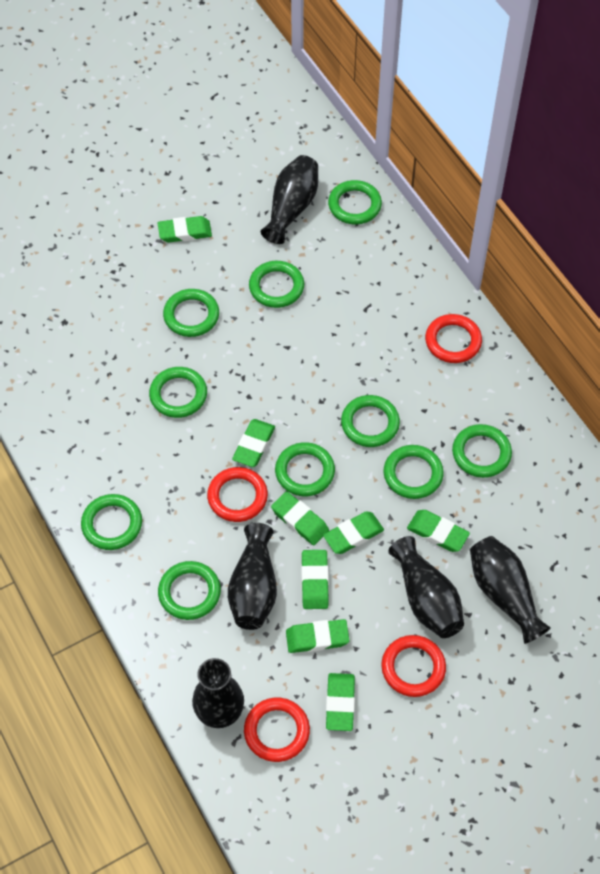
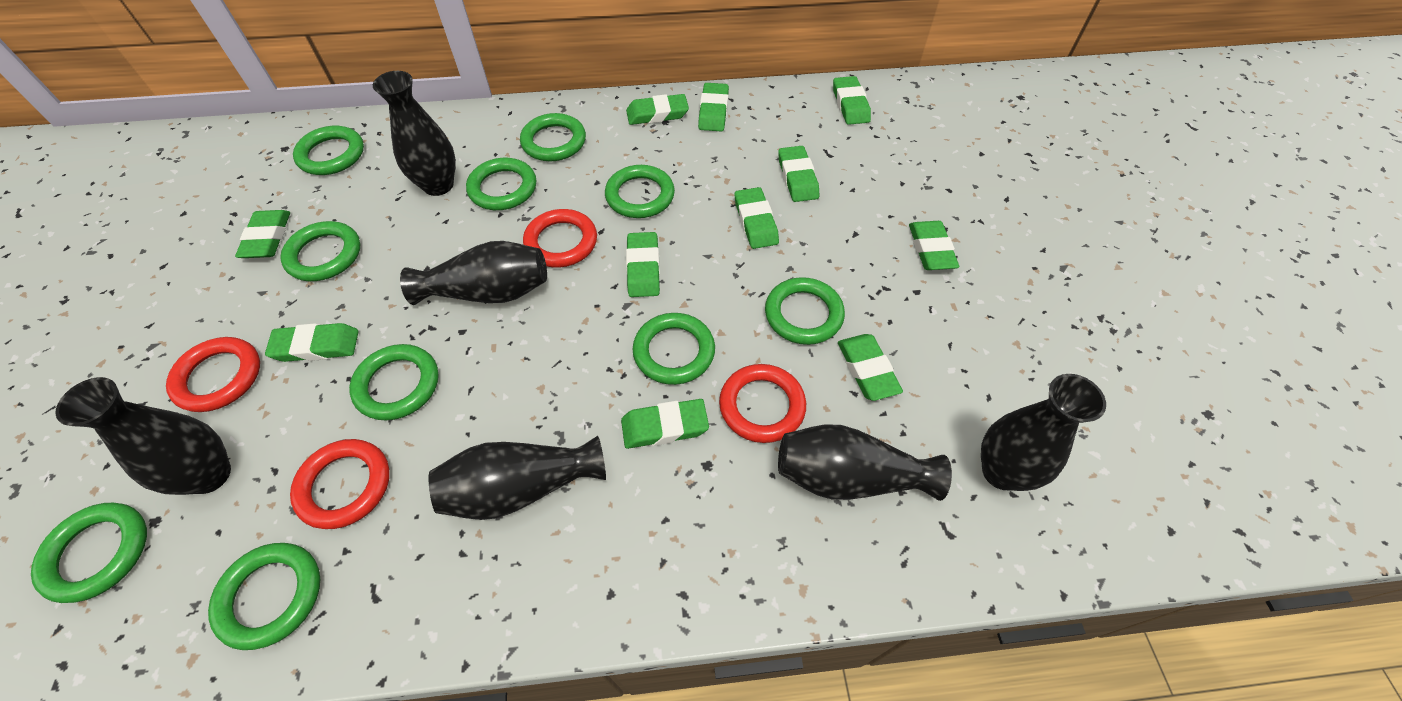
black vase: [192,658,244,728] [228,523,277,630] [261,155,318,244] [388,536,464,638] [470,536,551,644] = 5 -> [56,377,231,495] [373,71,456,196] [400,241,547,305] [429,436,606,520] [778,424,952,501] [981,374,1106,491] = 6
green eraser: [158,216,212,243] [232,419,275,467] [271,491,329,545] [286,619,349,653] [301,550,329,609] [323,511,384,554] [326,673,355,731] [407,510,470,552] = 8 -> [235,210,290,258] [265,323,359,362] [621,399,709,449] [626,94,689,125] [626,232,660,297] [698,83,729,131] [734,187,779,249] [778,146,819,202] [833,76,871,125] [838,334,903,401] [909,221,959,270] = 11

